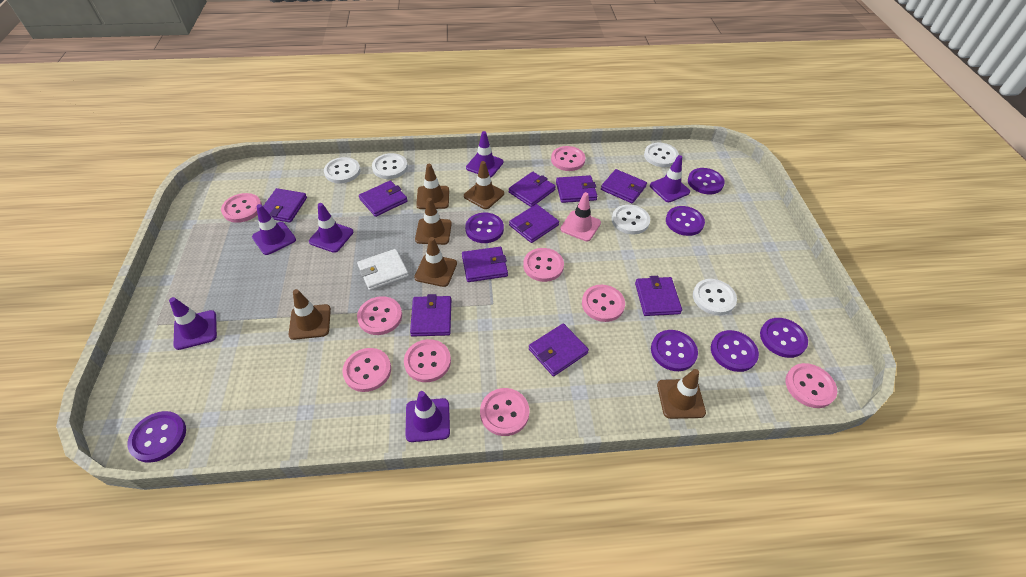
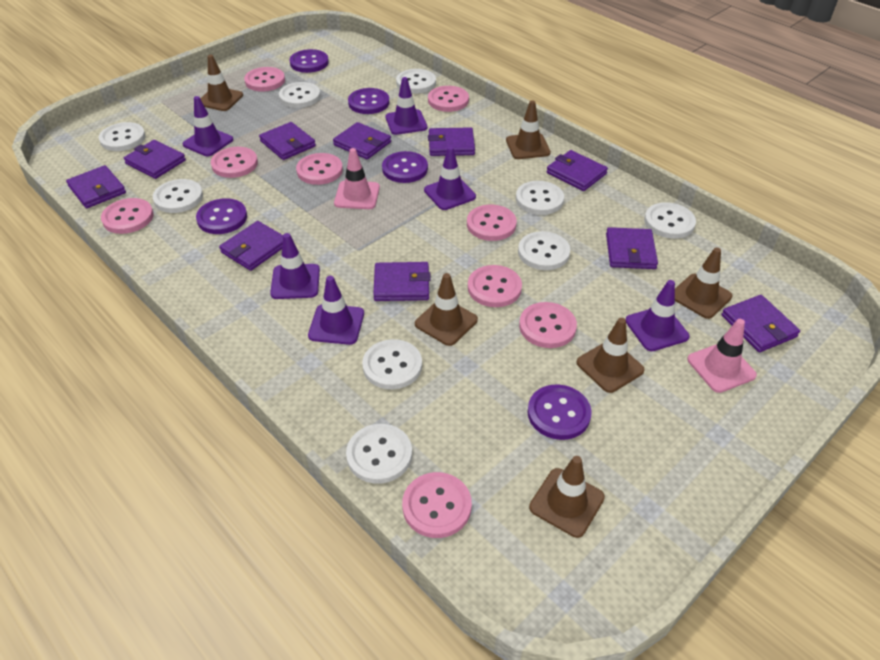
pink traffic cone: [560,192,601,242] = 1 -> [334,148,380,209] [687,319,757,393] = 2
purple button: [128,411,186,463] [465,213,504,243] [651,330,698,371] [666,206,705,236] [688,168,725,194] [711,330,759,372] [760,318,808,358] = 7 -> [196,198,247,234] [290,49,329,73] [348,88,389,114] [382,151,428,183] [528,384,592,440] = 5
white button: [324,157,360,184] [372,153,408,179] [612,205,650,234] [644,143,679,167] [693,279,737,315] = 5 -> [99,122,146,151] [153,179,203,213] [279,82,320,108] [346,424,412,484] [362,339,422,389] [396,69,436,93] [516,181,564,215] [518,231,570,270] [644,202,696,239] = 9
white wallet: [357,249,409,290] = 1 -> none = 0

